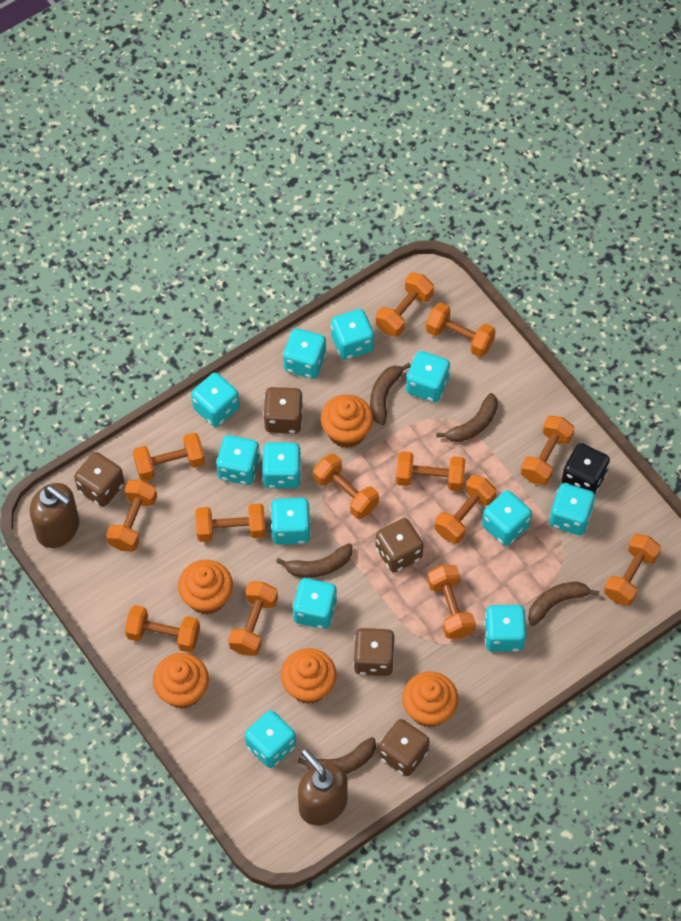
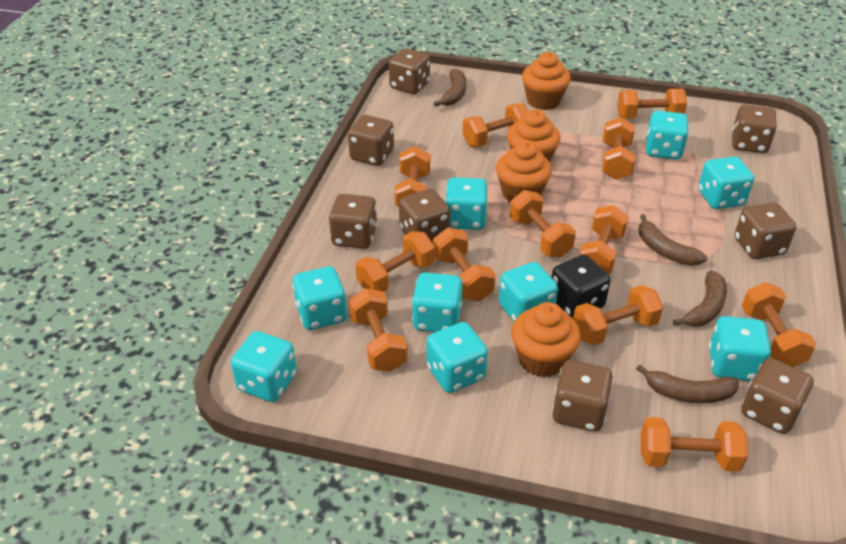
brown banana: [276,543,352,578] [297,737,376,774] [370,363,411,425] [436,393,498,442] [528,582,599,626] = 5 -> [433,68,466,107] [636,364,739,403] [639,214,707,266] [673,271,727,327] = 4
brown dice: [74,452,124,507] [263,387,303,434] [353,628,395,676] [376,518,423,573] [379,719,430,776] = 5 -> [329,194,377,249] [348,115,394,166] [389,48,430,94] [399,189,450,243] [552,360,613,432] [732,104,777,153] [734,203,796,259] [741,358,814,434] = 8
brown soap dispenser: [30,483,79,548] [298,749,348,825] = 2 -> none = 0
orange cupcake: [153,653,209,709] [178,560,233,615] [281,648,337,704] [320,394,373,448] [402,672,458,727] = 5 -> [496,141,552,202] [507,110,560,162] [511,302,581,378] [522,52,571,110] = 4
orange dumbbell: [106,480,157,552] [125,605,200,653] [133,433,205,481] [195,503,266,542] [228,581,278,656] [313,453,379,519] [376,272,434,337] [396,451,466,491] [426,303,495,357] [427,565,476,639] [435,475,496,544] [521,416,574,485] [604,534,661,606] = 13 -> [349,288,408,372] [355,231,435,292] [395,146,430,207] [433,227,496,301] [462,103,528,147] [509,190,576,258] [573,285,663,346] [579,205,629,274] [602,117,635,180] [617,89,687,119] [640,417,748,472] [742,282,816,367] = 12
turquoise dice: [191,373,239,427] [216,435,260,485] [245,710,296,768] [262,443,301,488] [270,498,311,545] [283,328,326,379] [293,578,337,629] [331,309,374,360] [406,351,450,402] [482,490,532,546] [484,605,526,652] [549,483,595,535] = 12 -> [231,331,297,402] [292,266,347,330] [412,272,462,332] [426,322,488,393] [445,177,488,230] [499,262,558,322] [646,111,689,160] [698,157,754,209] [709,316,771,381] = 9

